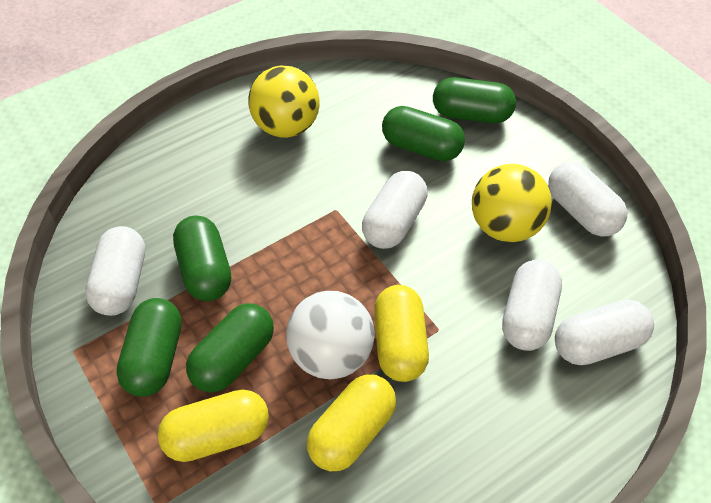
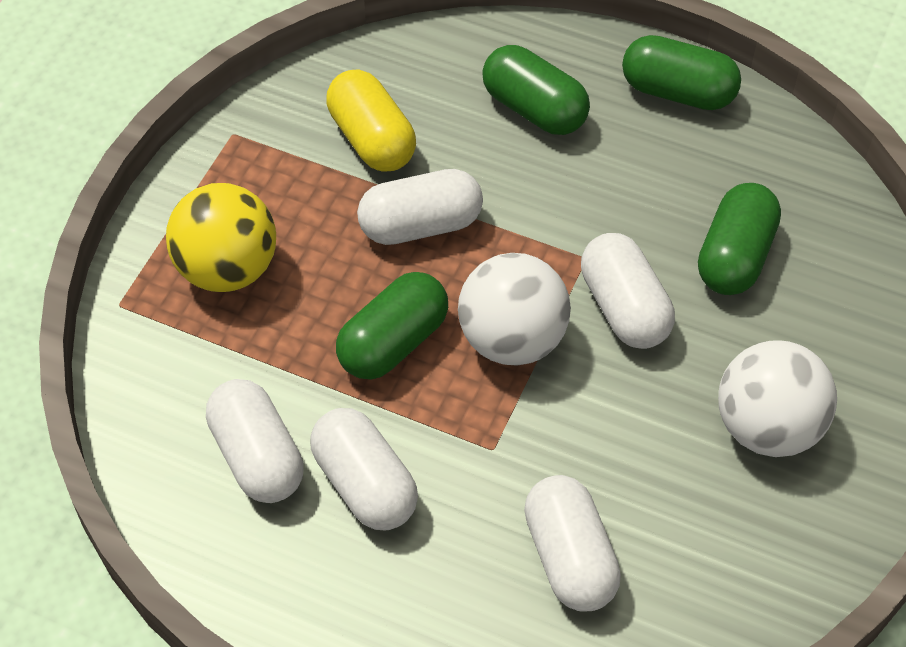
green capsule: [116,298,181,397] [173,216,231,301] [186,304,274,392] [382,106,465,161] [433,77,516,123] = 5 -> [336,272,448,379] [482,45,590,135] [622,35,741,110] [698,183,781,295] = 4
white ball: [286,291,375,379] = 1 -> [458,253,571,366] [718,340,837,457] = 2
yellow ball: [248,66,319,138] [472,164,552,242] = 2 -> [166,183,276,292] = 1
yellow capsule: [158,390,269,462] [307,374,396,471] [374,285,429,382] = 3 -> [326,70,416,172] = 1

